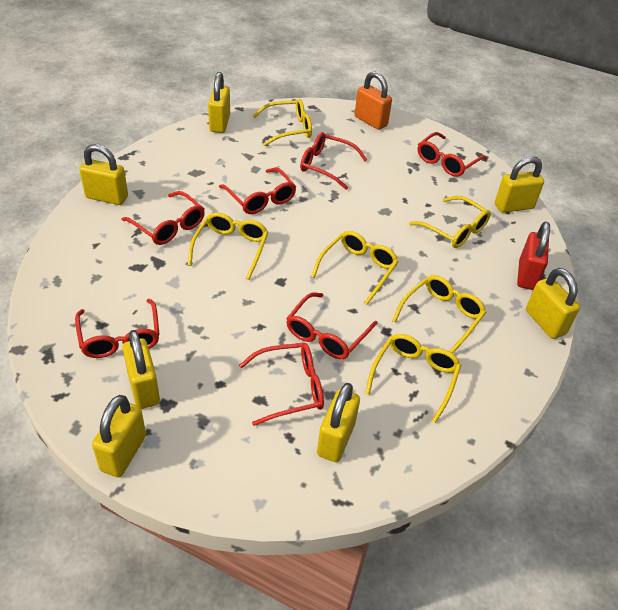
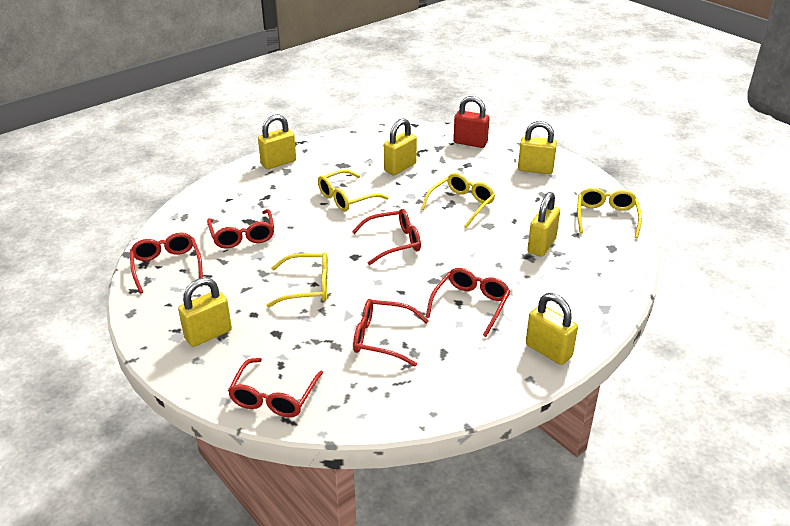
orange padlock: [355,71,392,130] = 1 -> none = 0
red glasses: [75,299,160,358] [121,191,205,245] [219,168,296,214] [239,343,324,426] [286,292,378,359] [300,132,367,190] [417,132,487,177] = 7 -> [130,233,203,294] [207,209,274,249] [228,358,323,417] [352,209,421,265] [353,299,429,367] [426,268,511,337] = 6
yellow glasses: [188,212,268,280] [253,99,312,146] [311,231,399,305] [365,334,461,423] [392,275,486,353] [409,196,491,248] = 6 -> [266,252,328,308] [318,169,389,211] [421,173,495,228] [577,188,642,238] = 4
yellow padlock: [79,144,128,205] [92,395,146,477] [122,330,160,409] [208,72,230,133] [317,383,360,462] [495,156,544,213] [526,268,580,339] = 7 -> [178,277,232,347] [258,114,296,169] [384,118,417,175] [518,121,557,174] [526,293,578,365] [527,192,560,257] = 6

